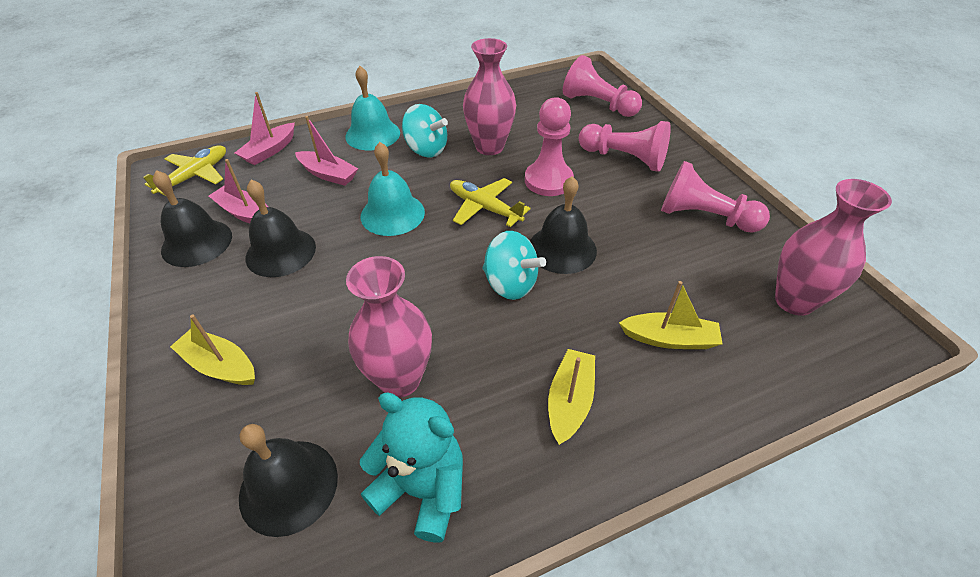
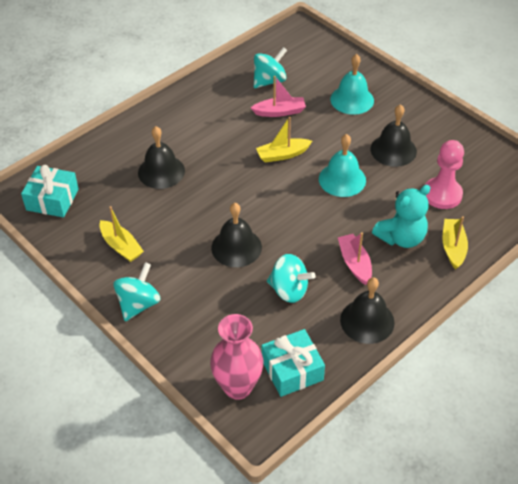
pink boat: [209,159,268,223] [235,92,295,165] [295,116,358,186] = 3 -> [251,76,306,117] [338,232,372,285] = 2
pink pawn: [525,97,574,196] [563,55,642,117] [579,121,671,172] [661,161,770,233] = 4 -> [425,140,464,209] = 1
pink vase: [346,256,432,397] [463,38,516,155] [775,179,892,316] = 3 -> [210,314,263,400] = 1
turquoise gift: none = 0 -> [21,165,79,217] [262,329,325,397] = 2
turquoise spinning top: [402,104,448,158] [482,231,546,300] = 2 -> [113,262,160,321] [254,47,287,88] [267,254,316,303] = 3
yellow plane: [143,145,226,195] [450,178,531,227] = 2 -> none = 0

